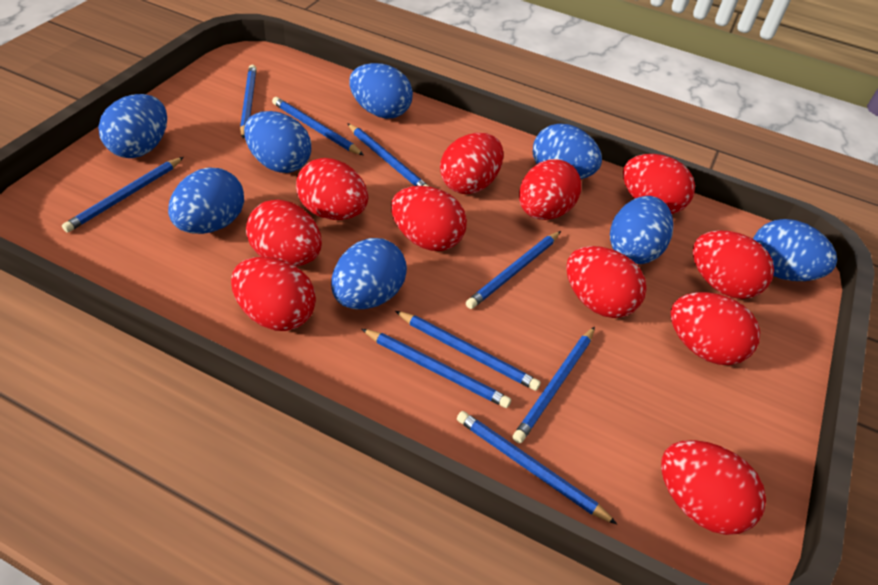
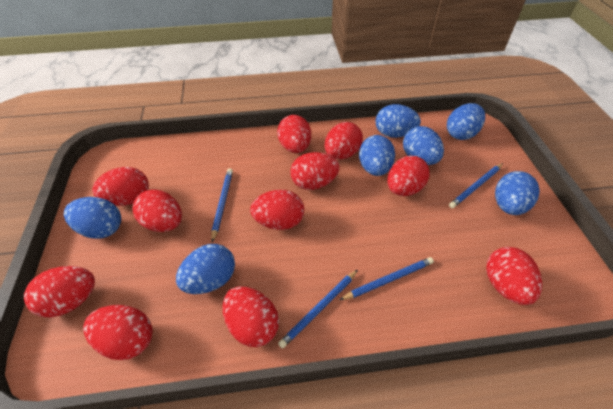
blue egg: [98,94,167,158] [168,168,244,234] [244,111,311,173] [331,238,407,309] [349,63,413,119] [533,124,602,179] [610,196,673,264] [753,219,837,281] = 8 -> [64,197,121,239] [176,244,235,294] [359,135,395,176] [376,104,421,138] [403,126,444,165] [447,103,485,140] [495,171,540,215] = 7
blue pencil: [62,157,184,233] [240,65,257,139] [272,97,364,155] [347,123,430,187] [362,329,511,408] [395,311,541,391] [457,411,617,524] [466,231,561,309] [513,327,595,443] = 9 -> [211,169,233,242] [278,270,358,349] [340,257,434,300] [449,163,503,208] = 4

